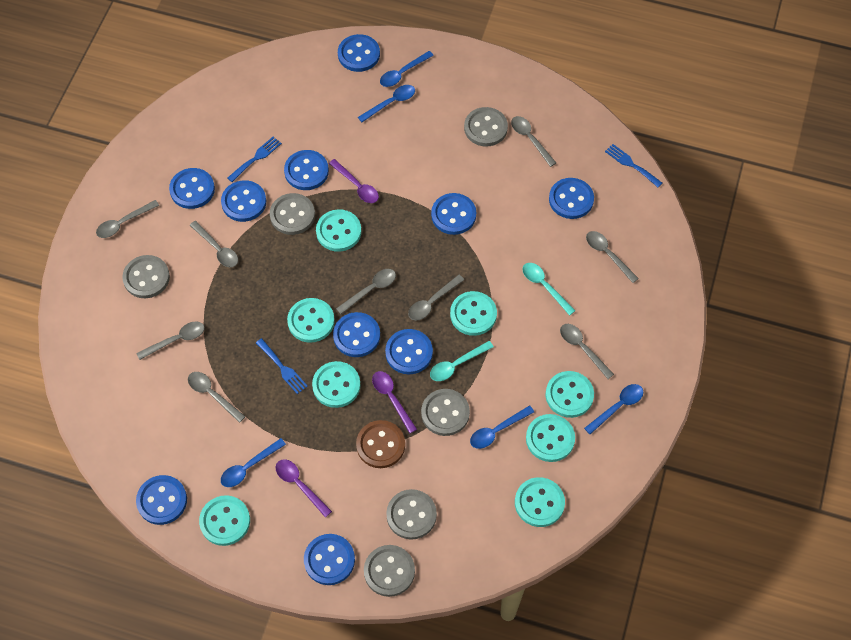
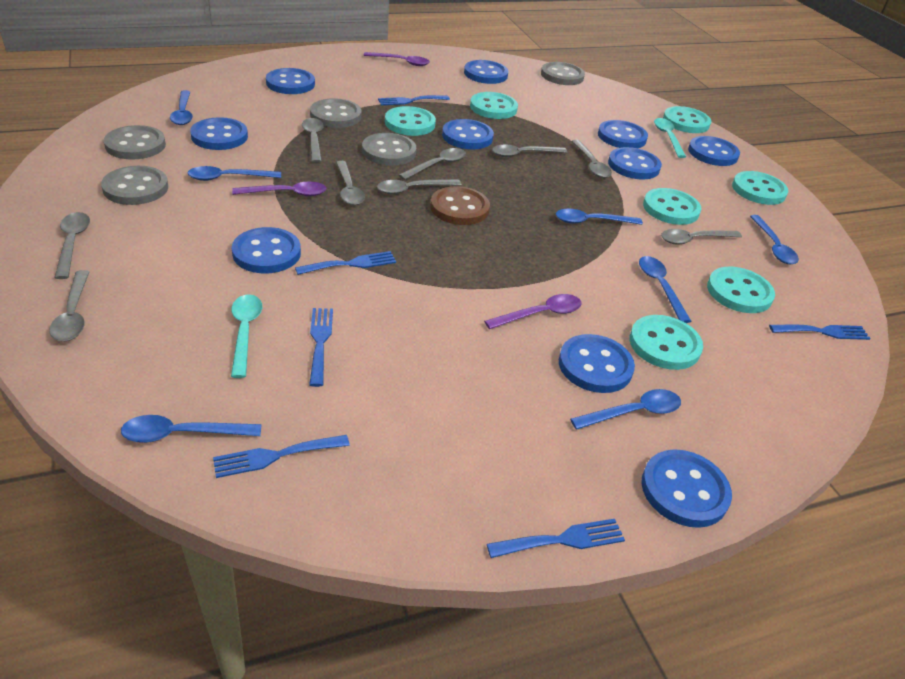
blue fork: [228,137,282,182] [256,338,308,394] [605,144,662,187] = 3 -> [213,435,350,478] [295,251,396,275] [309,308,333,387] [378,95,450,105] [487,519,625,558] [769,325,871,340] = 6
blue spoon: [221,438,286,487] [358,85,415,122] [380,51,434,87] [470,405,534,449] [584,384,643,434] = 5 -> [121,415,262,443] [170,90,193,125] [188,166,281,181] [556,209,643,225] [570,389,681,430] [639,256,691,323] [750,215,799,264] = 7
grey button: [122,255,170,298] [270,193,315,235] [364,545,415,597] [386,489,437,540] [421,389,470,436] [464,107,508,146] = 6 -> [101,166,168,205] [104,125,166,160] [310,98,361,128] [362,133,416,166] [541,62,585,85] = 5
turquoise button: [199,495,250,546] [287,298,335,343] [312,361,360,408] [316,209,361,252] [450,291,497,336] [515,477,565,527] [526,414,575,462] [546,371,594,418] = 8 -> [385,106,436,136] [470,92,518,119] [630,315,703,370] [643,188,701,225] [663,106,711,133] [707,267,775,313] [732,171,788,205] = 7

